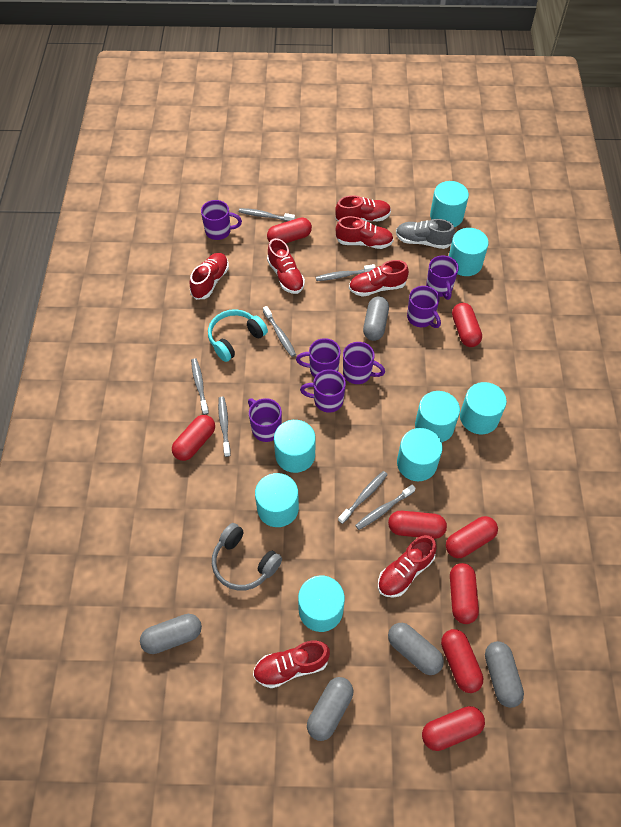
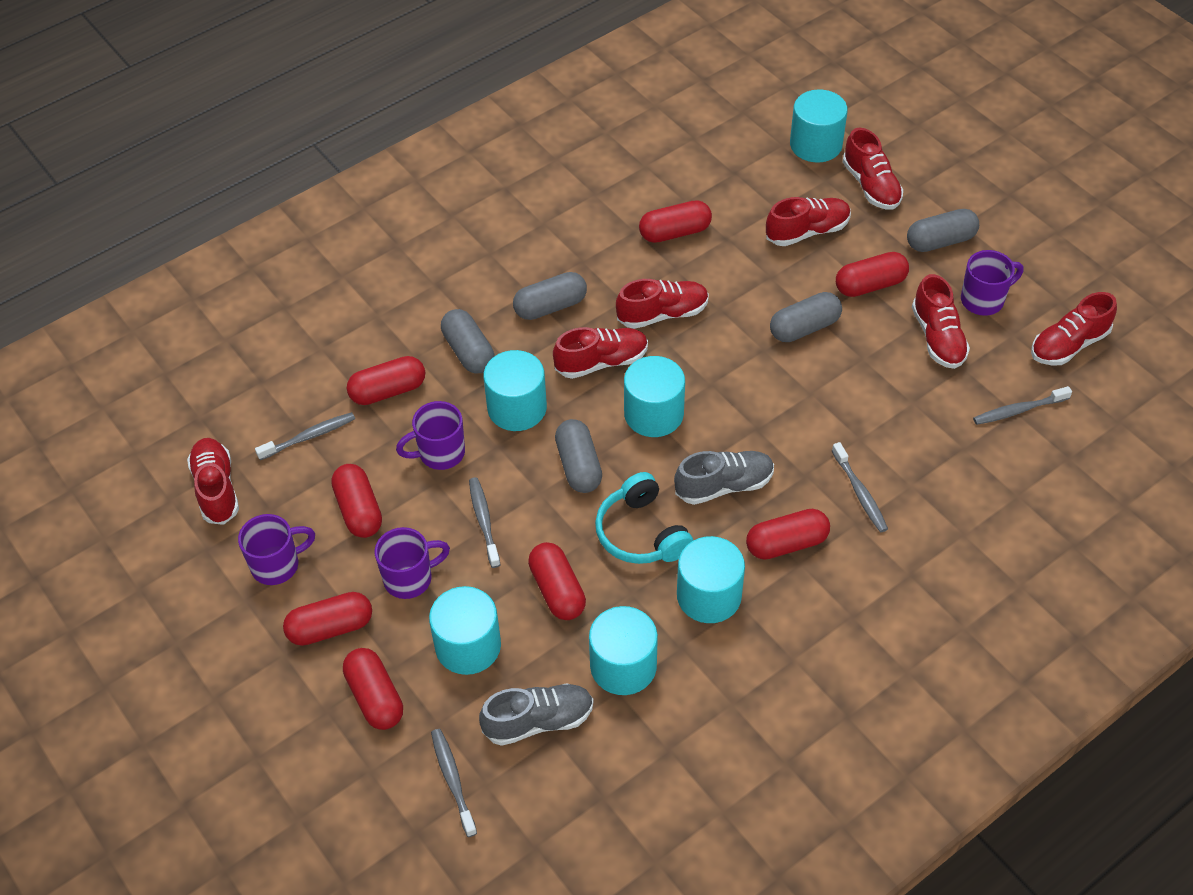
grey headphones: [212,523,282,591] = 1 -> none = 0
grey shoe: [396,219,455,249] = 1 -> [479,683,593,746] [674,451,774,505] = 2
grey toothbrush: [191,358,209,415] [218,397,231,457] [239,208,295,221] [263,306,296,357] [316,264,376,281] [338,471,388,524] [355,484,416,530] = 7 -> [255,412,355,460] [431,729,477,837] [469,477,500,568] [832,442,888,533] [973,386,1072,425] = 5
purple mug: [201,200,242,240] [248,398,282,442] [296,338,341,378] [300,369,346,413] [343,342,385,384] [407,286,441,328] [426,255,459,300] = 7 -> [238,514,315,585] [375,527,450,599] [396,401,465,470] [961,250,1023,316] = 4
turquoise cylinder: [255,473,299,527] [274,420,316,473] [298,576,345,632] [397,428,442,481] [415,391,460,442] [430,181,469,227] [449,228,489,276] [460,382,507,434] = 8 -> [429,586,501,675] [483,350,547,431] [589,606,658,695] [624,356,685,437] [677,536,745,623] [790,89,848,162] = 6

